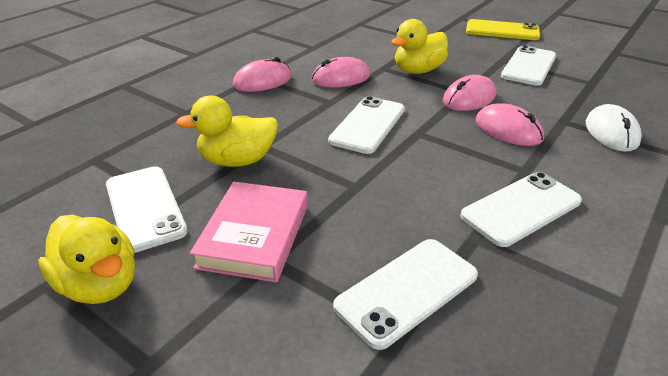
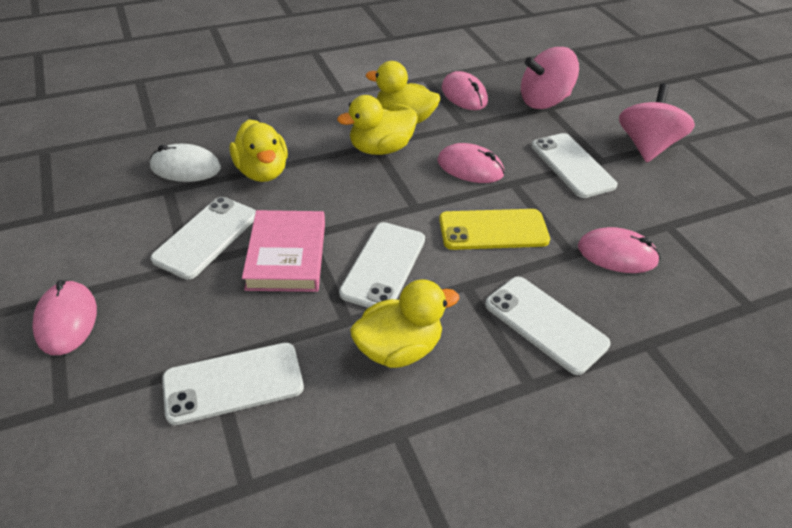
pink spinning top: none = 0 -> [521,47,579,109] [619,83,695,162] = 2
yellow duck: [38,215,135,304] [176,96,278,167] [391,19,448,74] = 3 -> [230,119,288,182] [337,95,417,155] [350,279,459,368] [366,61,440,124] = 4

